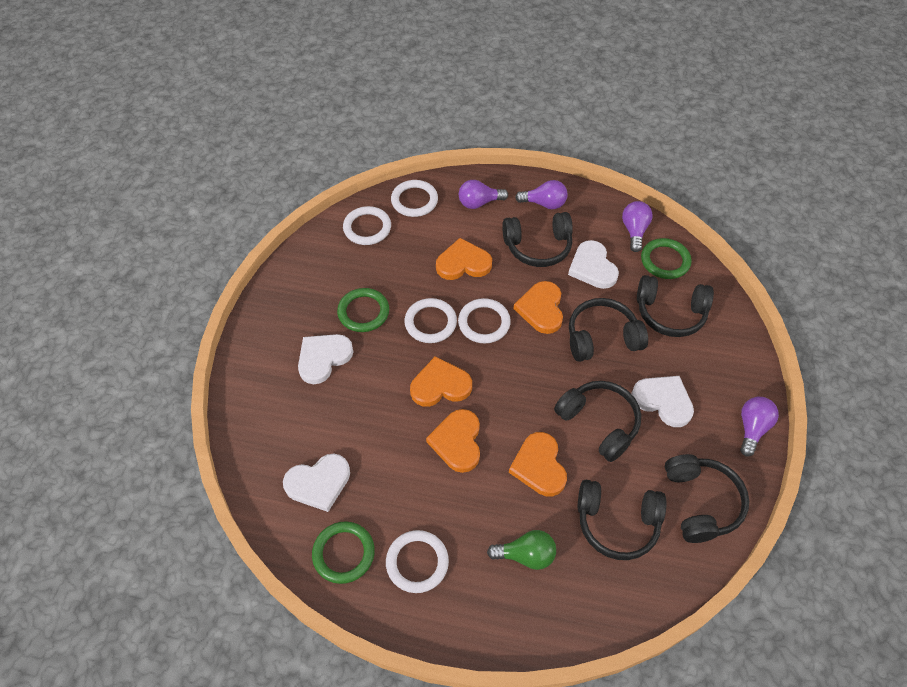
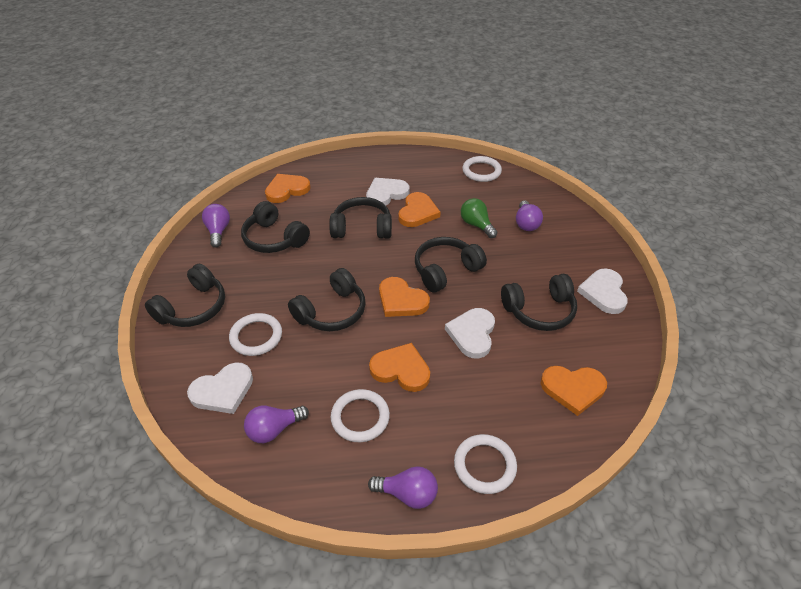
green ring: [312,521,375,584] [337,288,389,332] [641,238,692,279] = 3 -> none = 0
white ring: [343,206,391,245] [386,530,449,593] [391,180,438,217] [404,298,457,343] [458,298,511,343] = 5 -> [229,313,282,356] [331,389,390,442] [454,434,517,494] [462,156,502,182] = 4

